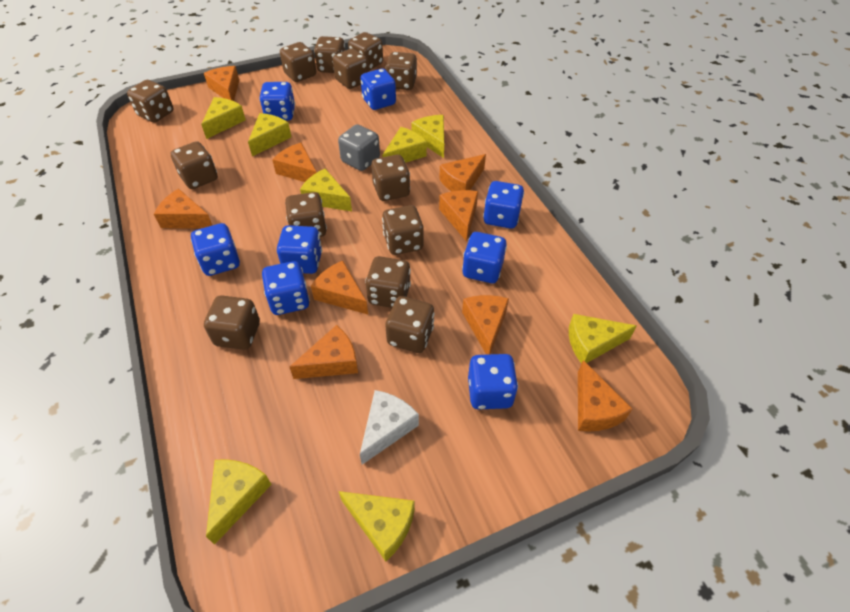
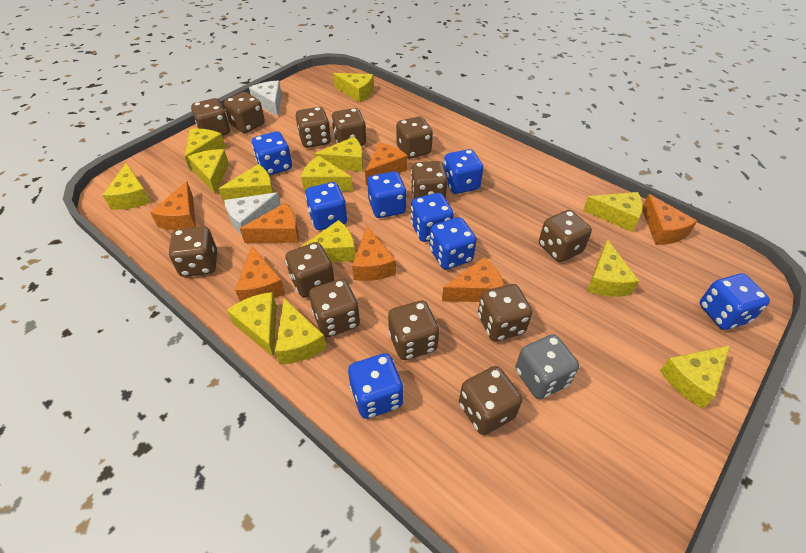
orange cheese: [154,189,212,229] [204,66,239,101] [272,143,317,182] [289,325,358,379] [311,261,368,314] [439,154,486,192] [439,190,478,242] [462,295,509,355] [578,360,632,432] = 9 -> [150,181,196,230] [235,245,285,301] [240,203,299,243] [352,226,396,281] [365,143,408,185] [442,257,504,302] [642,194,697,245] = 7
white cheese: [360,390,419,465] = 1 -> [224,192,281,235] [249,81,282,117] = 2
yellow cheese: [201,97,246,139] [206,459,272,545] [248,113,291,157] [300,169,352,211] [339,491,415,562] [382,127,427,163] [411,115,444,158] [569,314,637,364] = 8 -> [103,163,151,210] [185,129,226,171] [187,149,229,194] [219,164,274,203] [227,292,277,357] [275,298,326,364] [301,155,353,191] [301,220,355,262] [314,137,363,172] [333,73,374,103] [583,192,643,232] [587,239,639,297] [660,346,730,408] = 13

